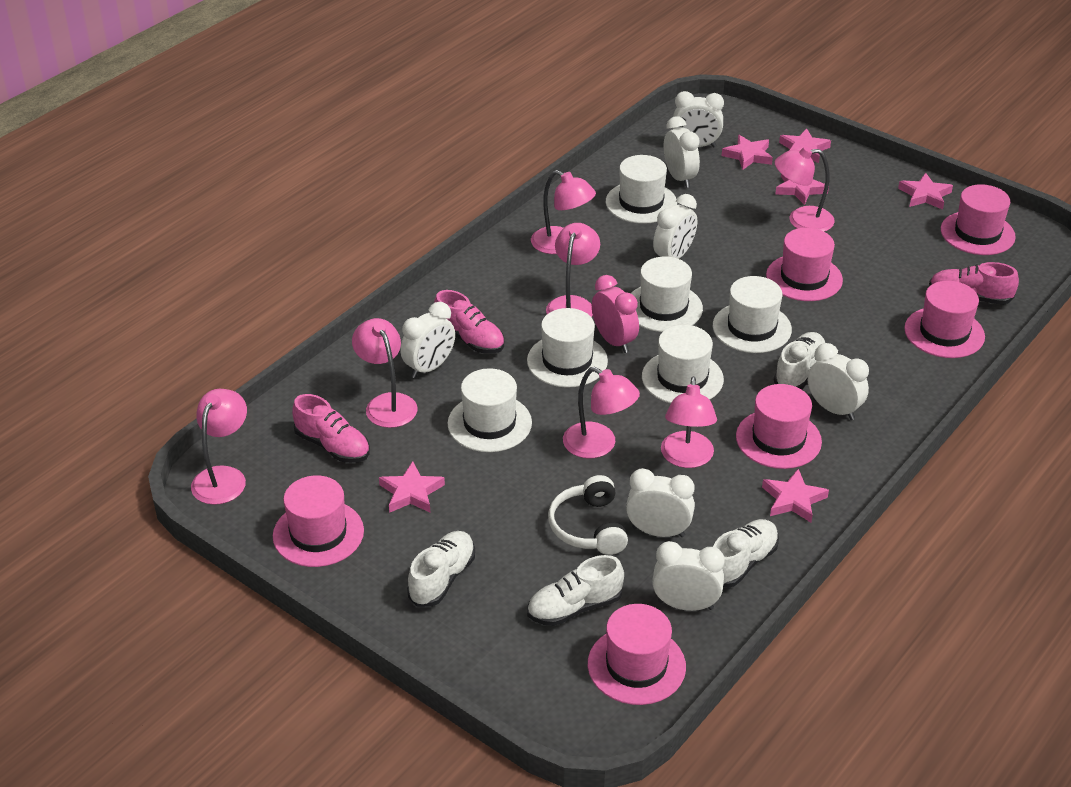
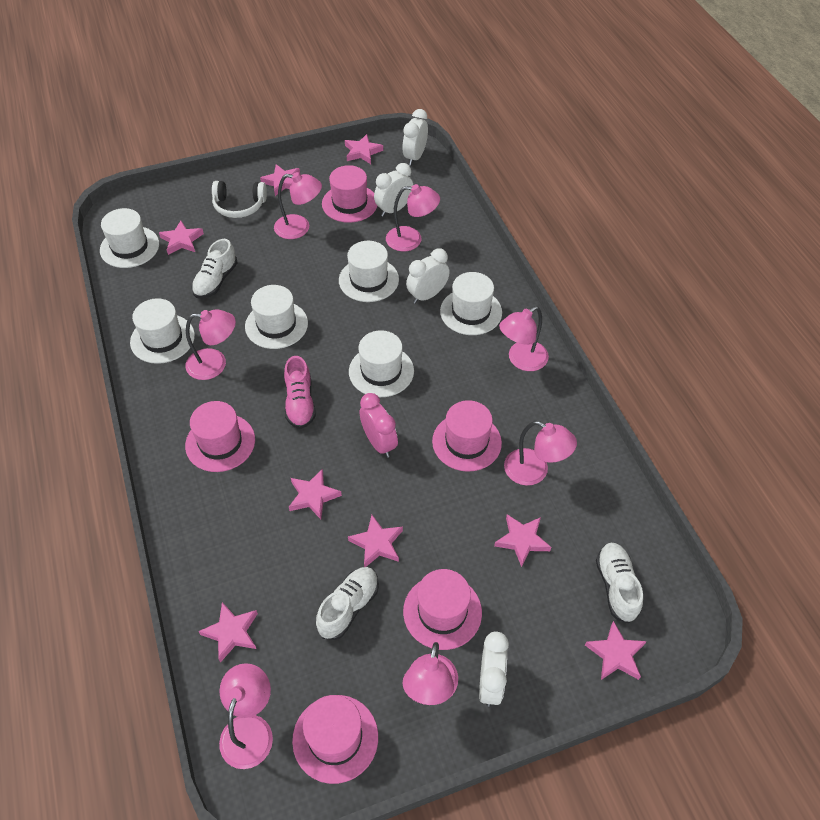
pink hat: [273,475,364,567] [588,604,686,705] [736,384,822,469] [766,228,843,301] [904,281,985,358] [941,184,1016,255] = 6 -> [185,401,255,472] [292,695,378,784] [322,165,377,223] [403,569,482,650] [432,400,502,472] = 5
pink shoe: [292,394,370,463] [434,290,504,354] [929,262,1019,305] = 3 -> [284,356,316,429] = 1
pink star: [379,461,445,513] [722,135,773,170] [762,469,829,523] [775,174,829,205] [779,128,831,163] [898,173,953,210] = 6 -> [159,220,204,255] [198,602,258,663] [260,164,300,196] [289,469,342,519] [345,134,383,164] [348,515,403,567] [494,514,551,567] [585,621,646,680] = 8
white clock: [400,302,455,378] [626,468,695,537] [652,541,725,611] [653,194,697,259] [664,116,700,188] [673,91,724,147] [808,343,869,420] = 7 -> [374,163,413,217] [403,109,428,166] [406,248,450,304] [479,632,509,707] = 4
white shoe: [407,531,475,607] [527,555,624,626] [713,519,779,588] [774,332,825,390] = 4 -> [191,239,237,299] [316,567,379,640] [596,543,643,624] = 3

